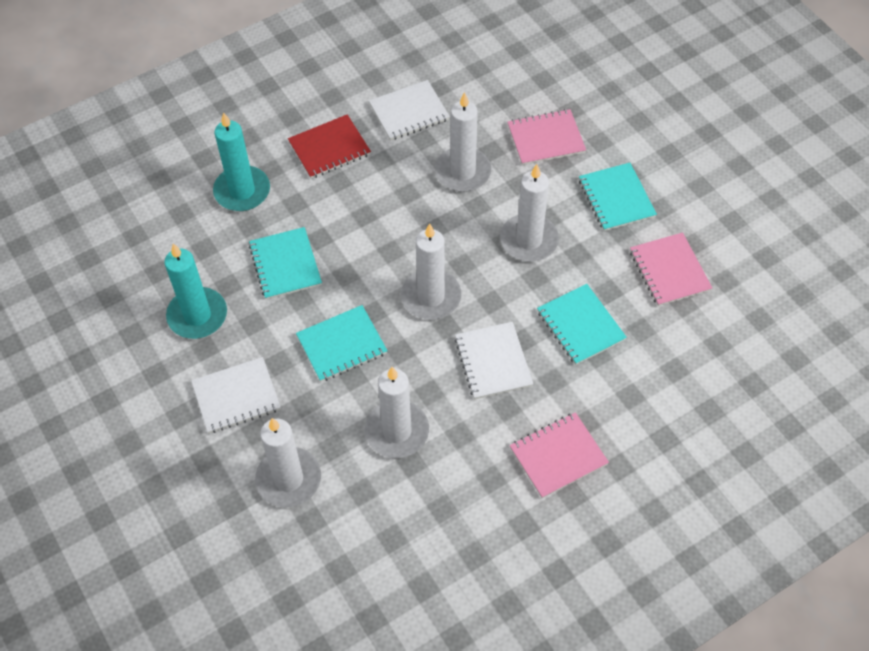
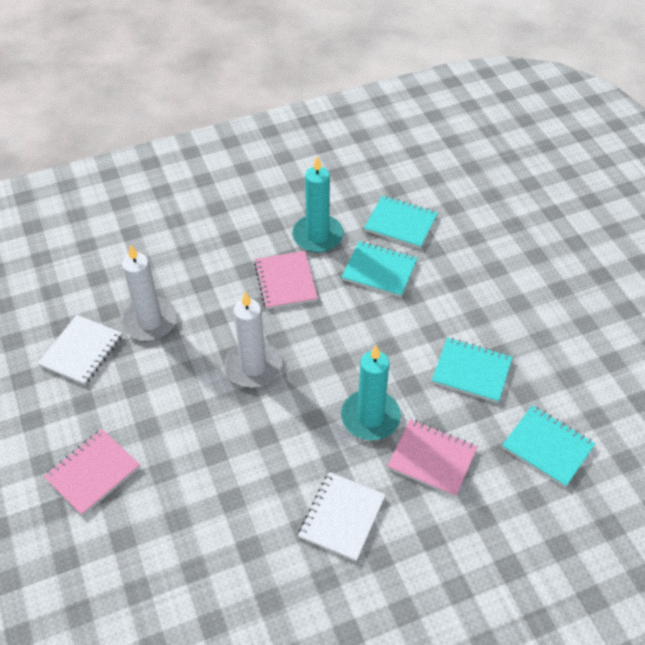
red notebook: [288,114,371,179] = 1 -> none = 0
white candle: [255,418,321,507] [365,367,429,458] [401,223,461,320] [435,92,491,192] [500,164,559,261] = 5 -> [122,244,177,341] [225,292,282,388] = 2
white notebook: [191,357,281,434] [369,80,450,141] [455,322,533,399] = 3 -> [38,315,122,385] [298,472,386,562] = 2

